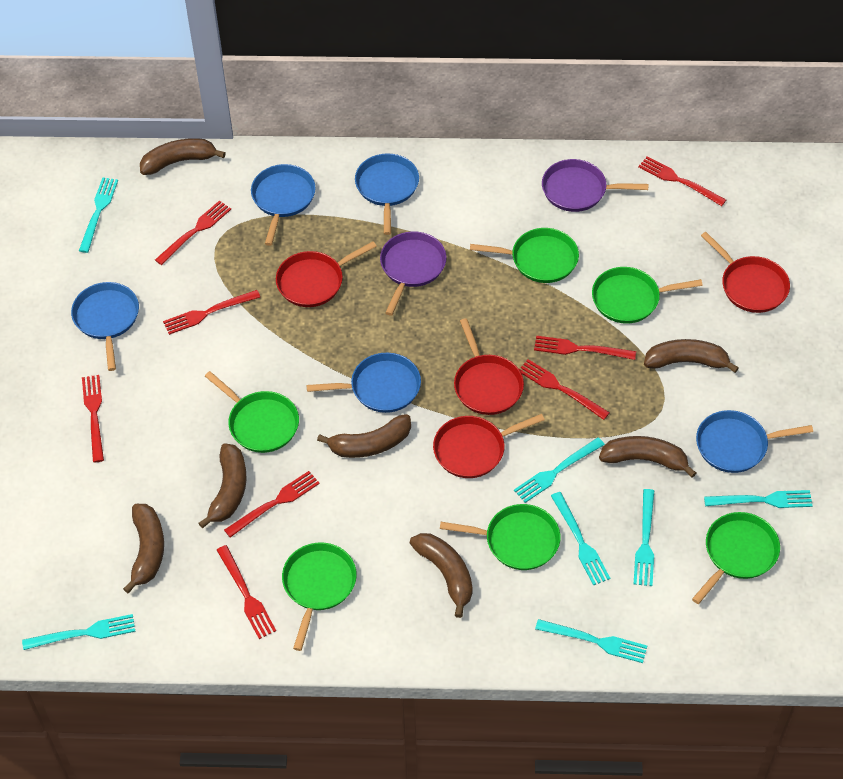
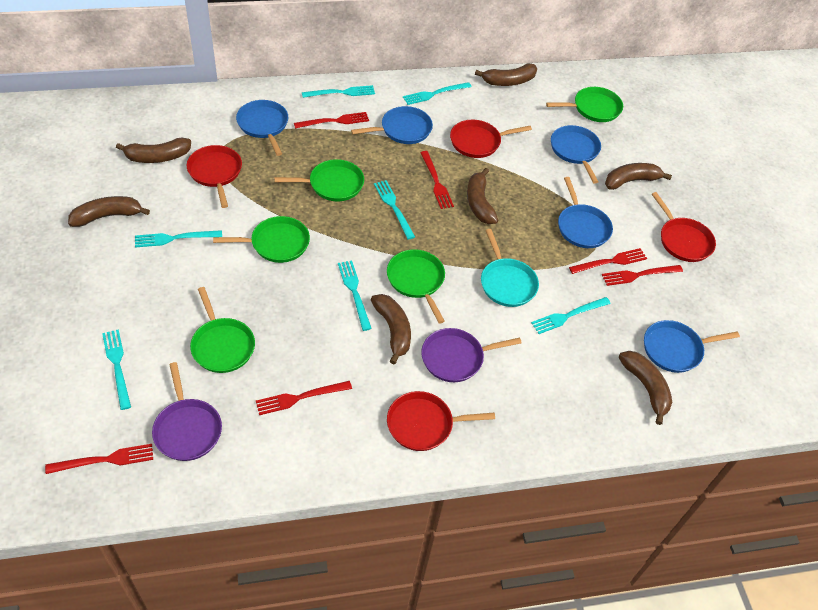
green pan: [205,371,299,453] [282,542,357,651] [440,504,560,570] [470,228,579,283] [592,267,703,324] [692,512,780,604] = 6 -> [190,287,255,373] [213,216,310,263] [274,159,364,201] [387,249,445,324] [546,87,623,122] = 5
red fork: [82,375,104,462] [155,200,231,265] [163,290,260,335] [217,545,276,639] [224,471,320,538] [519,359,610,420] [534,336,636,360] [638,156,726,206] = 8 -> [45,444,153,474] [256,381,352,415] [294,112,369,129] [420,151,454,209] [569,248,647,274] [602,265,683,286] = 6
turquoise pan: none = 0 -> [481,229,539,307] = 1

